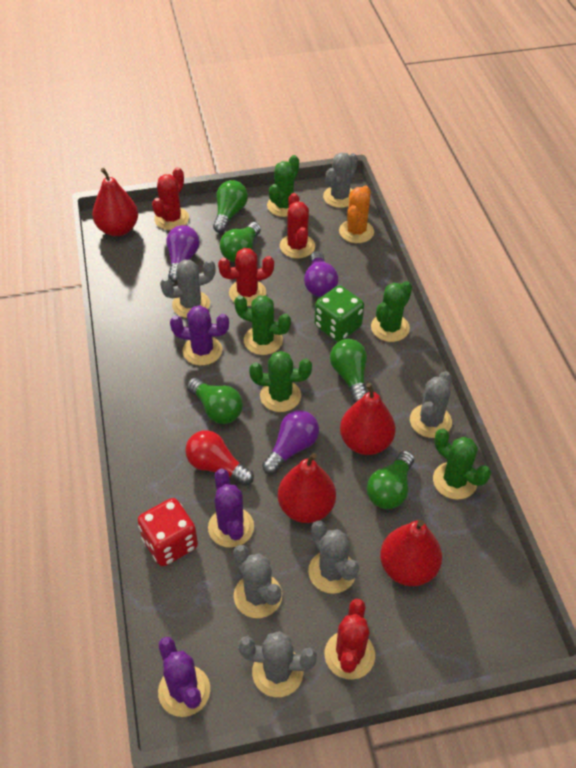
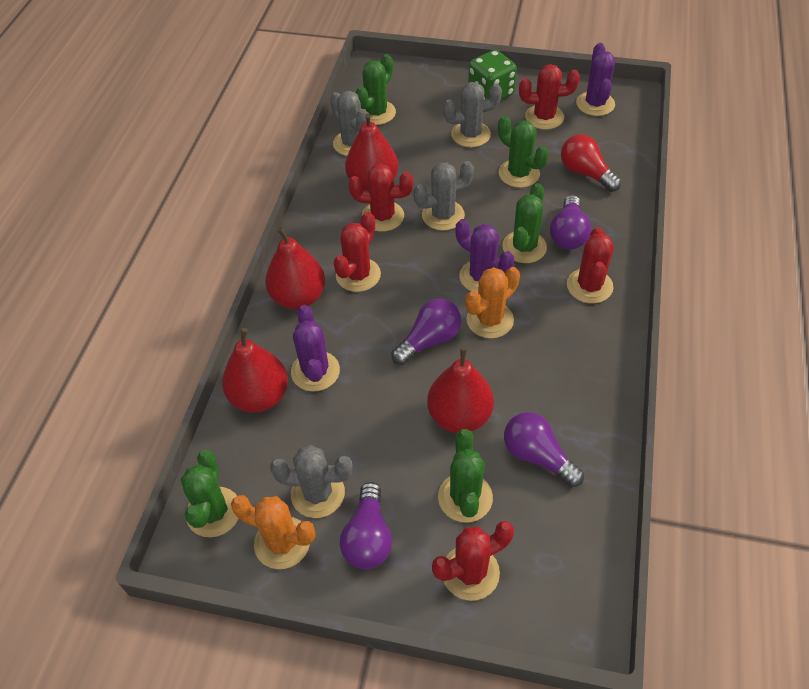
green light bulb: [187,378,243,424] [213,180,248,233] [220,222,261,262] [330,339,367,403] [367,451,414,509] = 5 -> none = 0
grey cactus: [160,259,216,318] [233,545,282,618] [238,631,317,697] [308,521,359,594] [323,152,358,208] [410,371,452,438] = 6 -> [270,445,353,518] [330,91,367,156] [413,161,474,230] [443,82,502,147] = 4
orange cactus: [339,185,374,243] = 1 -> [231,495,315,569] [465,267,520,339] = 2
purple light bulb: [166,225,200,283] [262,410,319,474] [304,251,338,297] = 3 -> [340,482,392,569] [391,299,461,365] [504,412,584,487] [550,195,591,249] = 4
red cactus: [152,167,189,230] [218,248,274,306] [280,193,315,259] [324,599,375,680] = 4 -> [334,212,381,292] [349,164,413,232] [432,521,514,601] [519,64,580,130] [567,227,614,303] = 5
red dice: [138,498,198,566] = 1 -> none = 0

